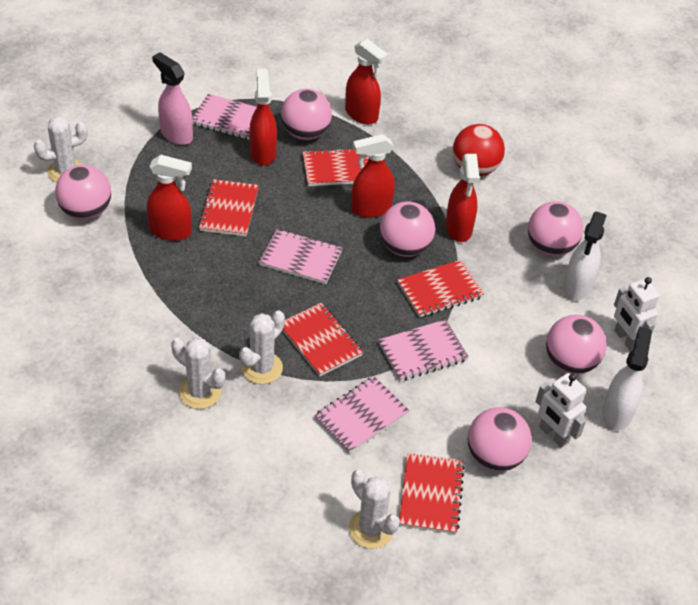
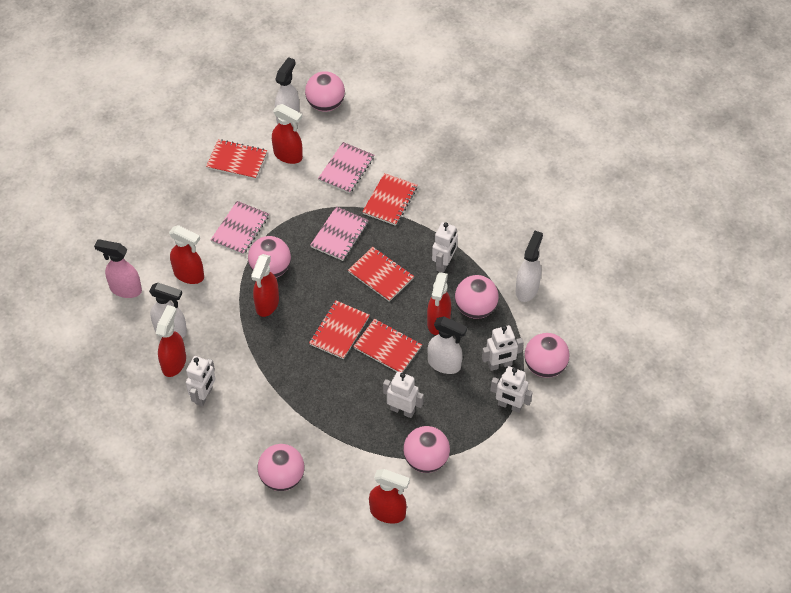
pink notebook: [193,94,257,140] [259,229,342,284] [314,376,410,454] [378,319,469,381] = 4 -> [211,201,269,255] [310,206,369,261] [318,142,374,194] = 3
red ball: [453,124,505,176] = 1 -> none = 0
red spray bottle: [147,155,192,241] [249,69,277,165] [345,39,388,124] [351,134,395,218] [445,154,480,242] = 5 -> [156,305,186,377] [169,225,204,284] [251,254,279,317] [272,104,303,164] [369,469,410,524] [427,272,451,335] = 6
white cactus: [34,116,87,182] [171,338,225,409] [239,310,285,384] [349,470,400,549] = 4 -> none = 0
white robot: [536,373,586,448] [614,277,660,352] = 2 -> [186,356,215,406] [383,371,424,418] [432,222,458,273] [482,325,524,371] [490,366,533,413] = 5
white spray bottle: [564,212,607,300] [602,326,652,431] = 2 -> [149,283,187,338] [275,57,299,125] [428,317,467,374] [516,231,543,302] = 4

